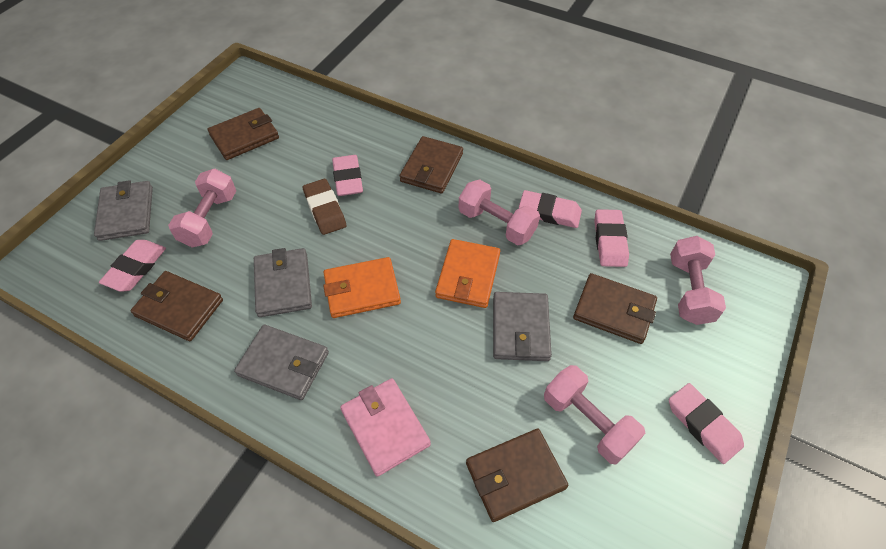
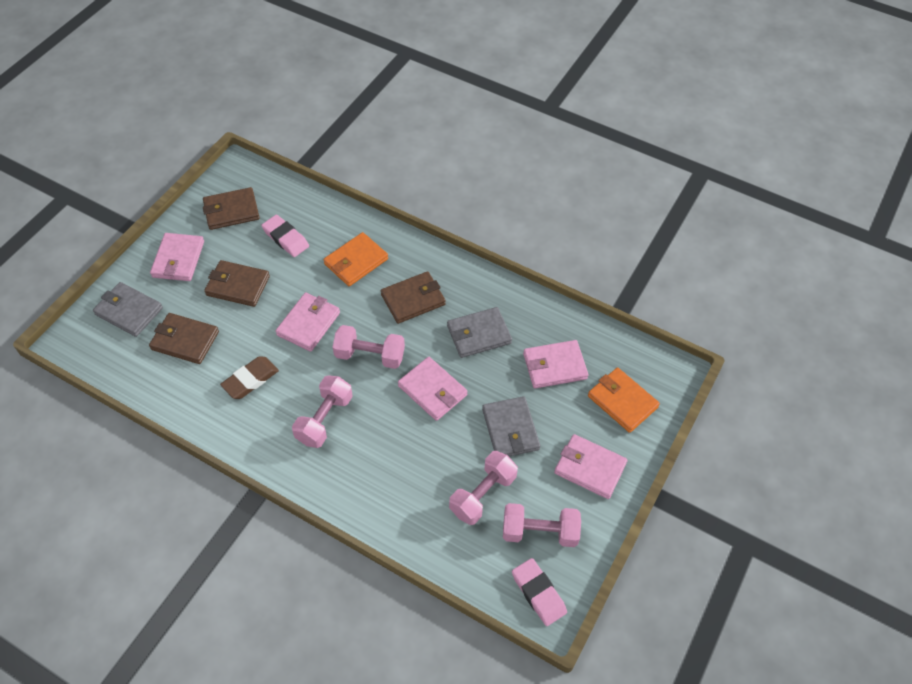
brown wallet: [131,271,223,341] [208,108,279,160] [400,136,463,193] [466,428,569,522] [573,273,657,344] = 5 -> [149,313,219,364] [203,187,260,230] [204,260,270,307] [381,271,446,324] = 4
grey wallet: [94,180,153,241] [234,324,329,400] [254,248,312,317] [493,292,552,361] = 4 -> [93,282,163,337] [447,307,512,358] [482,396,541,456] = 3
pink eraser: [99,240,166,292] [332,155,363,196] [519,190,582,228] [594,209,629,267] [669,383,744,464] = 5 -> [261,215,309,257] [512,558,567,626] = 2
pink wallet: [340,378,431,477] = 1 -> [150,233,204,281] [275,293,340,352] [398,357,468,421] [523,340,588,389] [554,434,627,499] = 5

